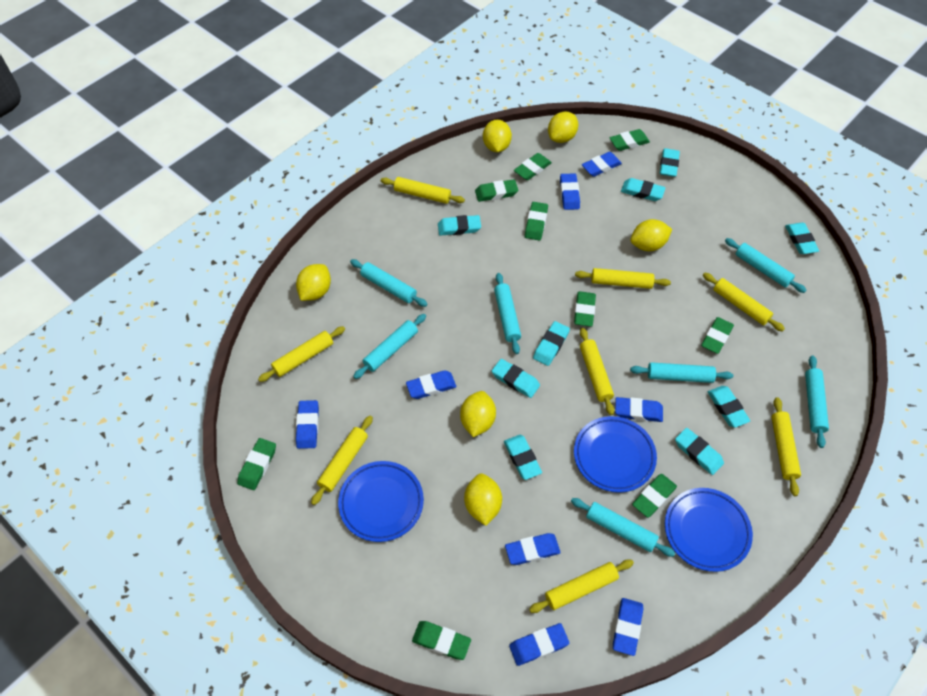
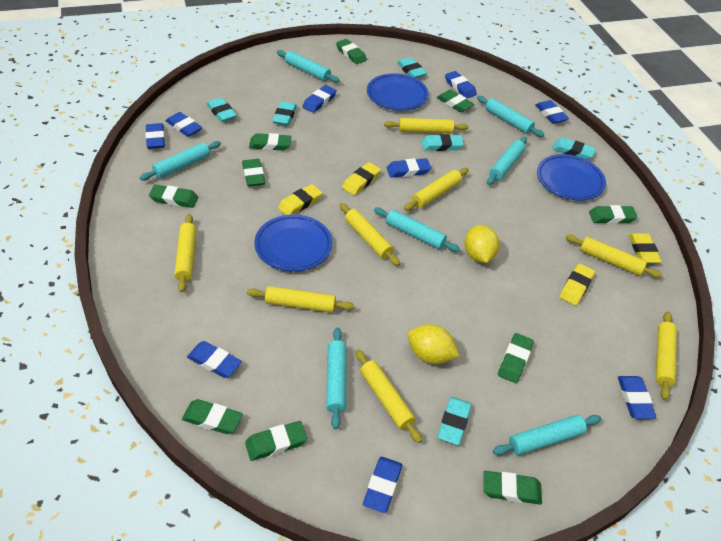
blue eraser: [296,400,319,449] [406,370,456,399] [505,533,561,565] [509,623,569,666] [560,173,580,210] [582,152,622,177] [613,598,643,656] [615,397,663,422] = 8 -> [145,123,165,149] [166,112,202,137] [187,341,242,378] [302,85,337,113] [363,457,402,513] [387,158,431,178] [445,71,477,98] [535,100,569,124] [618,376,656,419] = 9
green eraser: [237,438,276,490] [412,621,471,660] [475,179,518,202] [514,153,552,180] [525,202,548,241] [574,291,596,327] [609,129,650,151] [632,474,677,518] [701,317,734,354] = 9 -> [149,184,198,208] [182,399,243,434] [242,159,265,186] [245,421,307,461] [249,133,291,151] [336,39,367,64] [437,90,475,112] [483,471,542,504] [498,333,534,383] [589,205,638,224] = 10
turquoise eraser: [438,215,481,236] [492,359,540,398] [504,435,542,480] [533,321,570,366] [621,178,666,201] [660,148,680,177] [675,428,724,475] [708,386,750,428] [785,223,819,254] = 9 -> [207,97,237,122] [272,101,297,126] [397,57,427,78] [421,134,464,151] [437,397,472,445] [552,137,596,160] = 6
yellow eraser: none = 0 -> [278,184,322,215] [342,162,381,195] [559,263,595,305] [629,233,662,263] = 4
yellow lemon: [296,264,331,301] [460,391,496,437] [464,473,502,526] [483,120,512,152] [548,111,578,143] [630,219,672,251] = 6 -> [408,324,459,364] [465,225,499,263] = 2

